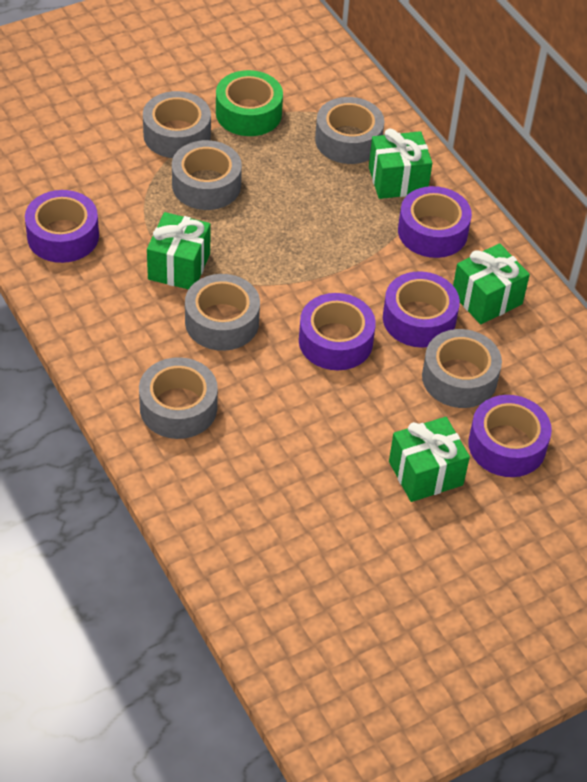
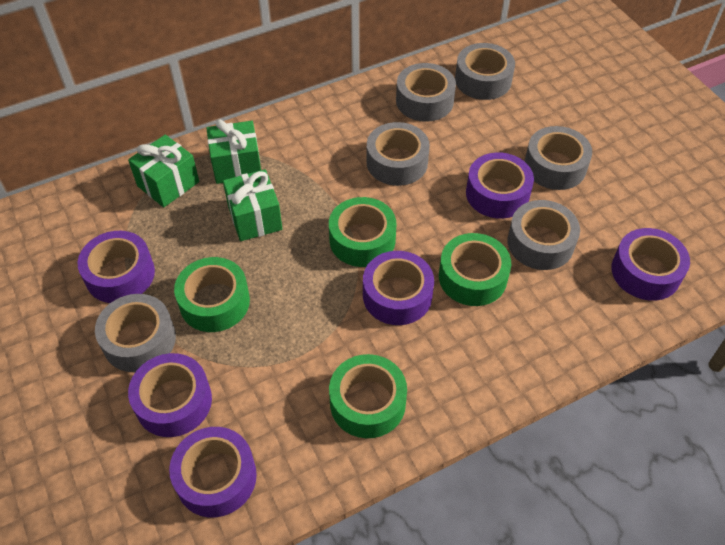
green gift: [147,212,211,290] [369,129,432,199] [389,417,470,502] [453,243,530,324] = 4 -> [128,135,199,207] [206,119,261,184] [223,169,282,241] = 3
green tape: [216,70,283,136] = 1 -> [174,257,250,332] [329,197,396,267] [329,354,407,438] [439,233,511,306] = 4
purple tape: [25,190,99,263] [299,293,376,370] [383,271,460,348] [398,186,472,258] [468,395,552,477] = 5 -> [78,231,155,303] [128,353,212,437] [169,427,257,517] [363,251,434,325] [466,152,534,219] [611,228,690,301] = 6

